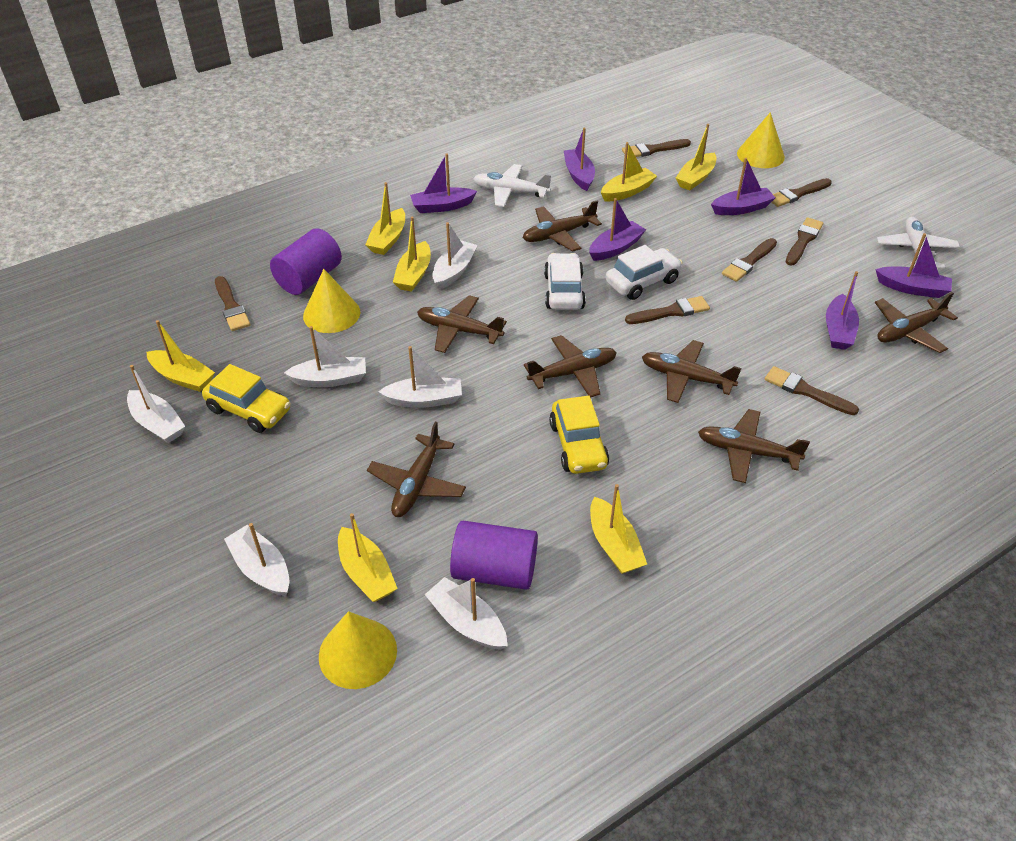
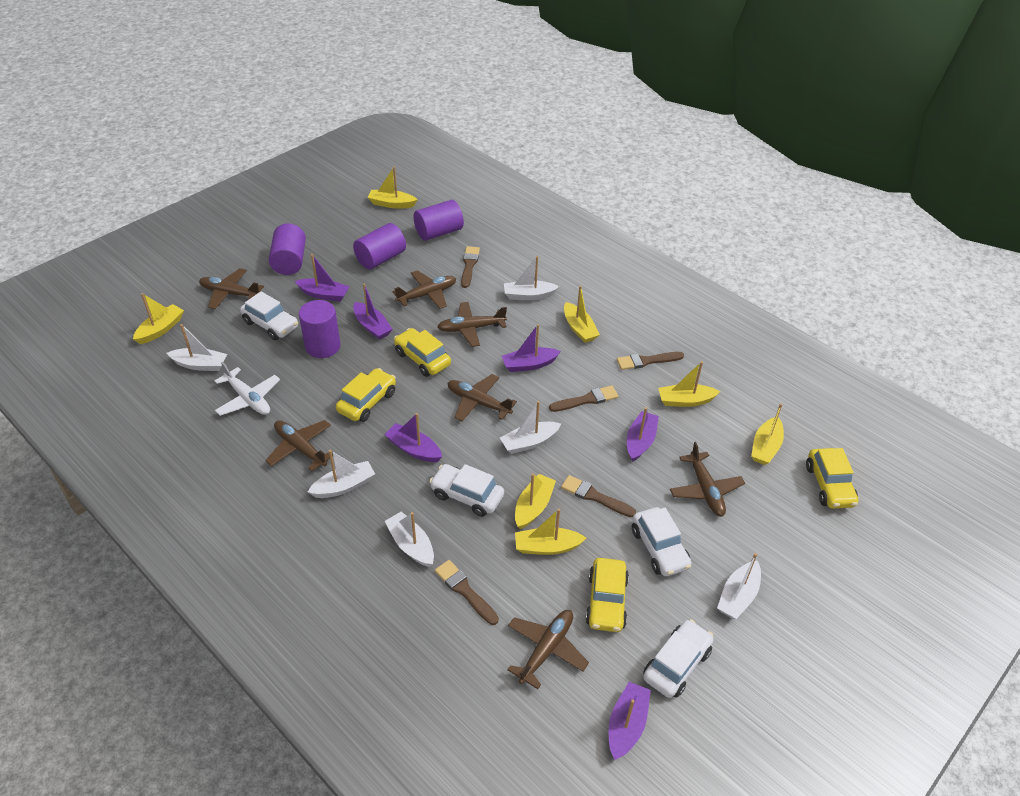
brown brush: [215,276,250,331] [622,139,691,157] [625,296,710,324] [722,238,777,282] [765,366,859,415] [772,178,832,207] [786,217,823,266] = 7 -> [435,560,499,625] [461,246,480,288] [549,385,619,412] [561,475,636,517] [617,352,684,370] = 5
purple cylinder: [270,228,342,295] [450,521,538,590] = 2 -> [269,224,306,275] [299,300,340,358] [353,223,406,270] [414,200,464,241] = 4
white car: [544,253,586,310] [605,245,683,300] = 2 -> [240,291,298,340] [429,464,504,517] [632,507,691,576] [643,619,714,698] = 4
white plane: [473,164,551,207] [877,216,960,269] = 2 -> [214,362,280,416] = 1
yellow car: [202,364,291,433] [549,396,609,474] = 2 -> [336,368,396,422] [394,328,451,377] [586,558,629,632] [806,448,858,509] = 4
yellow cone: [303,269,360,333] [319,611,397,689] [737,112,785,168] = 3 -> none = 0

